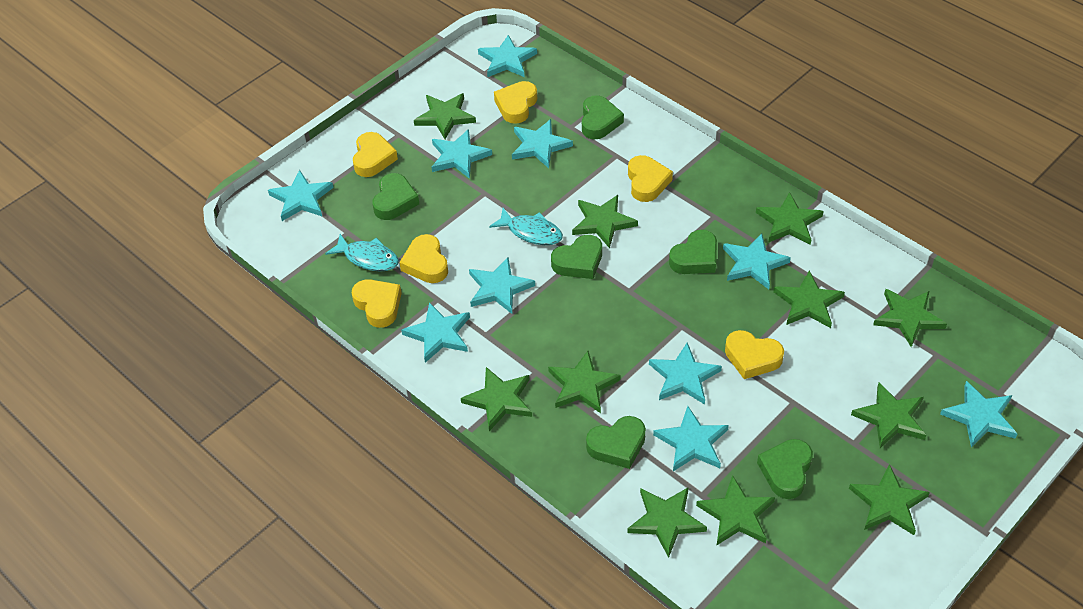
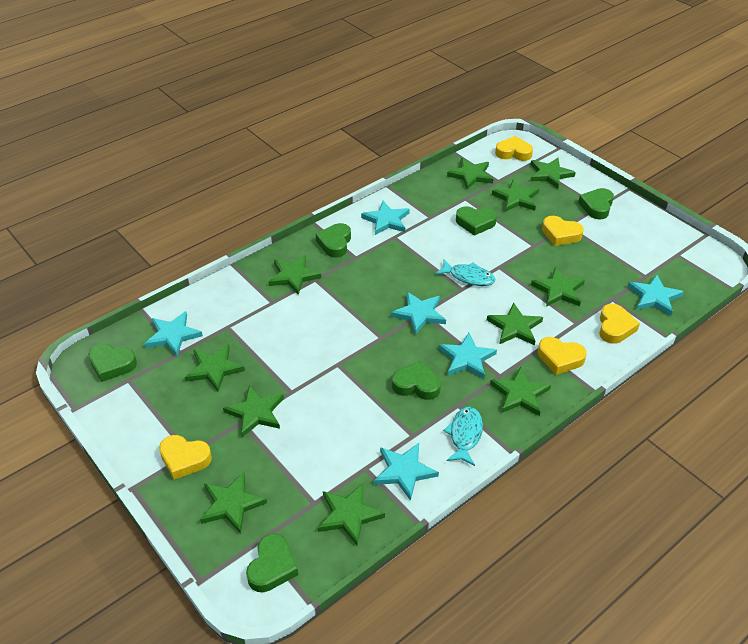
turquoise star: [268,170,334,221] [401,302,470,363] [432,129,492,179] [469,257,535,314] [478,35,537,77] [512,119,573,168] [649,343,722,405] [653,406,729,471] [723,233,791,289] [940,381,1017,447] = 10 -> [144,311,203,356] [361,201,410,235] [374,443,439,501] [391,292,446,335] [439,333,497,379] [628,275,684,316] = 6
yellow heart: [352,279,402,328] [353,132,398,177] [399,234,448,283] [494,81,537,124] [628,155,673,202] [725,330,784,379] = 6 -> [159,435,212,480] [495,136,533,161] [538,337,587,375] [542,216,584,246] [599,304,640,344] = 5

